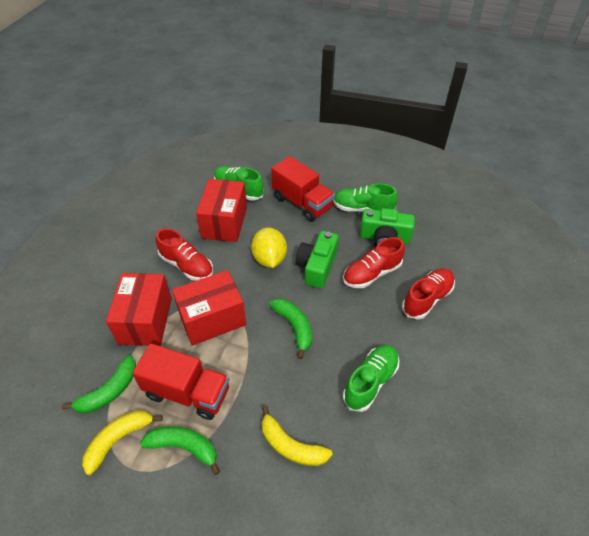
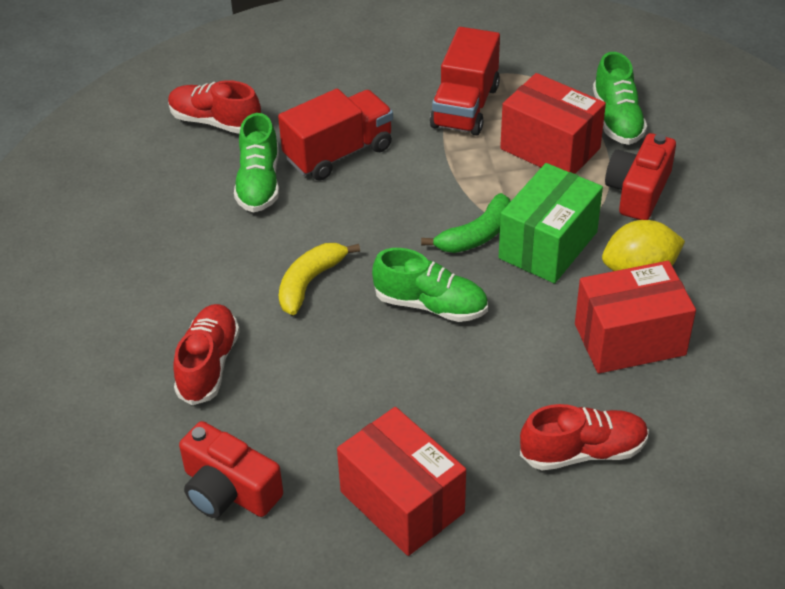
green banana: [62,355,136,413] [140,426,220,475] [269,298,312,359] = 3 -> [421,193,511,253] = 1
green box: none = 0 -> [499,163,603,283] = 1
green camera: [295,231,339,288] [360,208,415,247] = 2 -> none = 0
red camera: none = 0 -> [179,421,283,518] [605,133,676,220] = 2
yellow banana: [82,410,163,475] [262,406,333,466] = 2 -> [279,243,360,315] = 1

